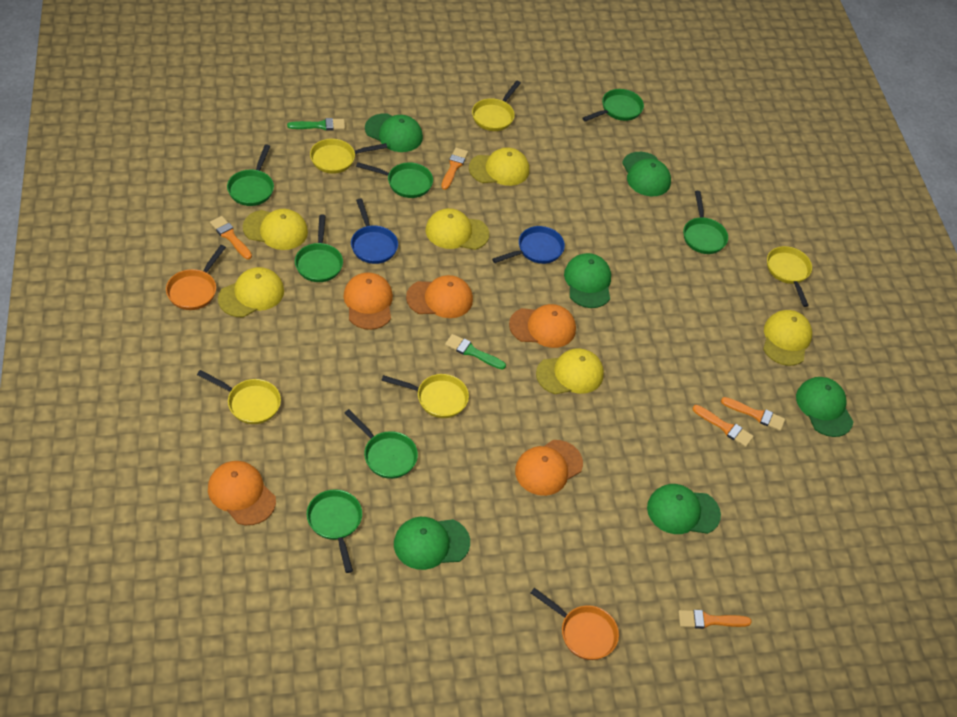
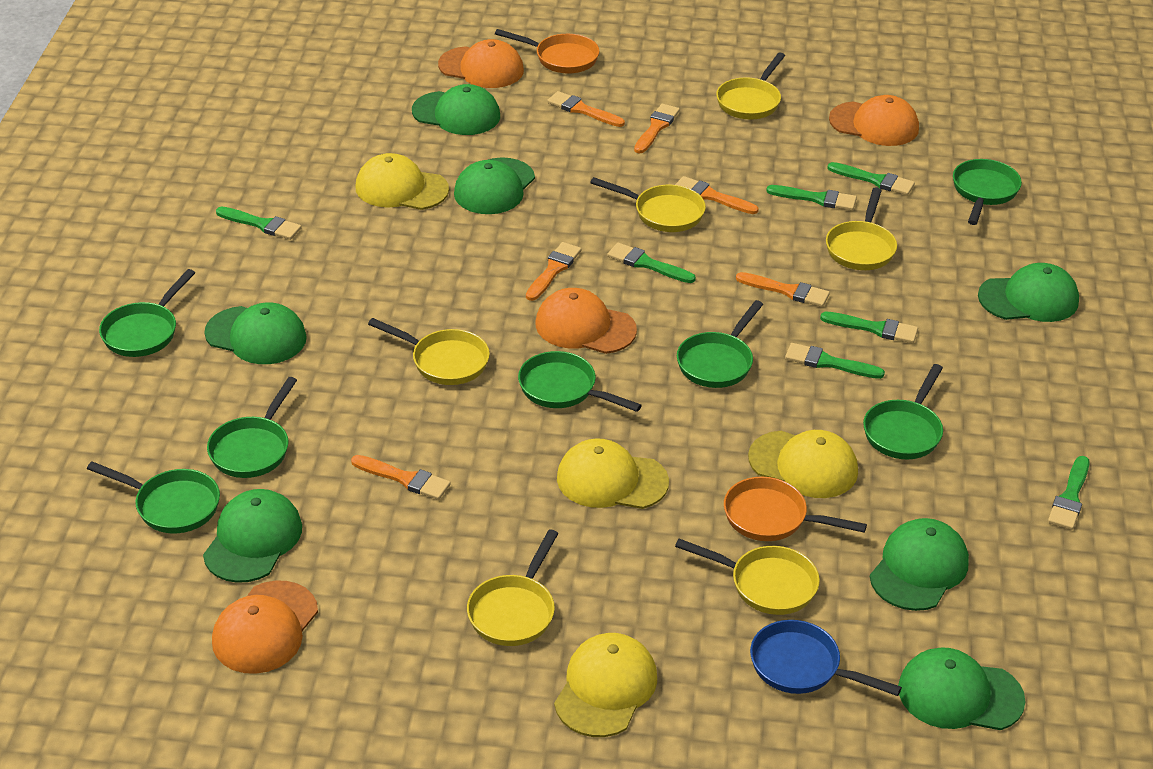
blue pan: [351,198,398,264] [492,226,565,264] = 2 -> [750,620,902,696] = 1
green brush: [287,118,345,130] [445,334,506,370] = 2 -> [216,207,302,240] [607,243,696,283] [766,185,857,210] [785,343,885,379] [820,311,918,343] [827,162,915,195] [1048,456,1090,530] = 7
green cap: [365,113,423,152] [394,517,470,570] [564,253,611,308] [622,152,671,196] [647,484,721,534] [796,377,853,437] = 6 -> [203,489,302,583] [204,303,307,364] [412,84,500,135] [454,157,535,214] [870,518,969,611] [898,647,1026,730] [978,263,1079,322] = 7
orange brush: [210,216,252,259] [441,148,468,190] [678,610,752,629] [692,405,754,447] [721,397,785,431] = 5 -> [351,455,451,500] [526,242,581,301] [547,91,625,127] [634,104,680,153] [675,176,759,214] [736,272,830,307] = 6
orange cap: [208,461,276,525] [343,272,393,330] [406,275,473,318] [509,304,576,348] [515,440,583,496] = 5 -> [212,580,318,674] [438,39,524,88] [536,288,637,354] [829,95,919,146] = 4
yellow cap: [218,267,284,317] [243,209,308,250] [426,208,489,250] [469,147,529,186] [536,348,604,394] [763,310,812,366] = 6 -> [355,153,449,210] [554,633,657,737] [557,438,669,509] [748,430,858,498] = 4
yellow pan: [197,370,281,424] [310,139,387,174] [381,374,469,418] [472,81,521,131] [767,246,812,307] = 5 -> [368,318,490,385] [467,529,558,646] [590,177,706,232] [675,539,820,615] [716,53,785,119] [826,187,897,270] = 6

